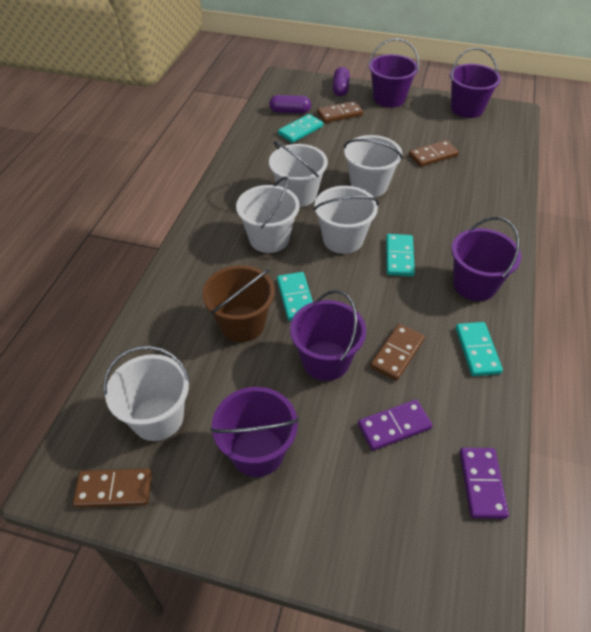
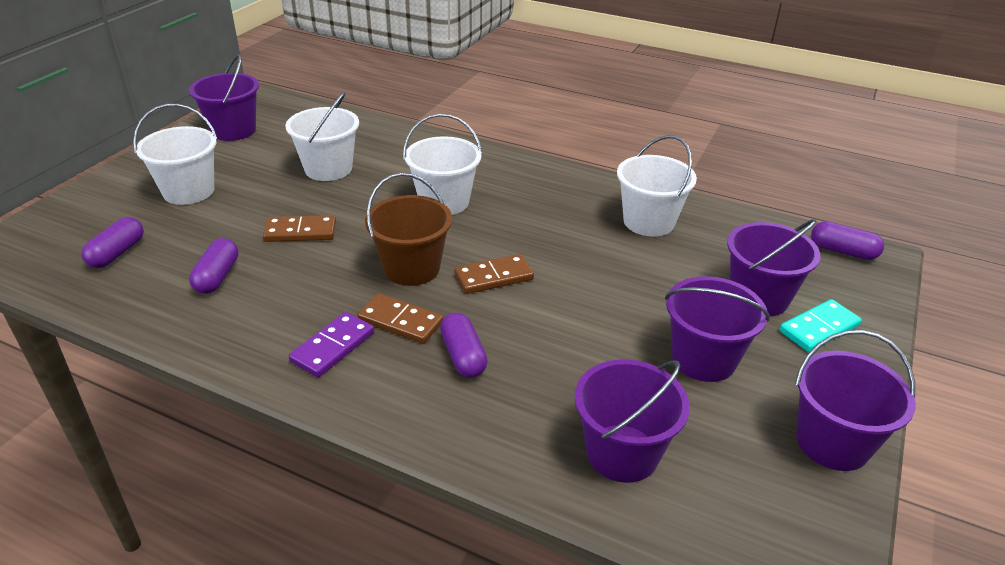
brown domino: [73,469,152,508] [317,101,363,123] [370,324,425,381] [409,140,459,167] = 4 -> [263,215,336,242] [357,293,443,344] [454,254,534,294] = 3
purple capsule: [269,95,311,113] [333,67,350,96] = 2 -> [81,217,144,268] [189,238,238,294] [440,313,488,378] [811,221,884,260] = 4
purple domino: [358,400,433,451] [460,448,509,519] = 2 -> [289,312,374,377] = 1
turquoise domino: [277,272,313,321] [278,114,323,143] [386,234,415,276] [456,322,503,376] = 4 -> [779,299,862,352] = 1
white bucket: [103,346,190,441] [236,177,300,253] [269,141,328,207] [313,186,379,254] [344,135,403,197] = 5 -> [133,104,217,205] [285,92,359,181] [403,114,482,215] [617,135,697,237] = 4

